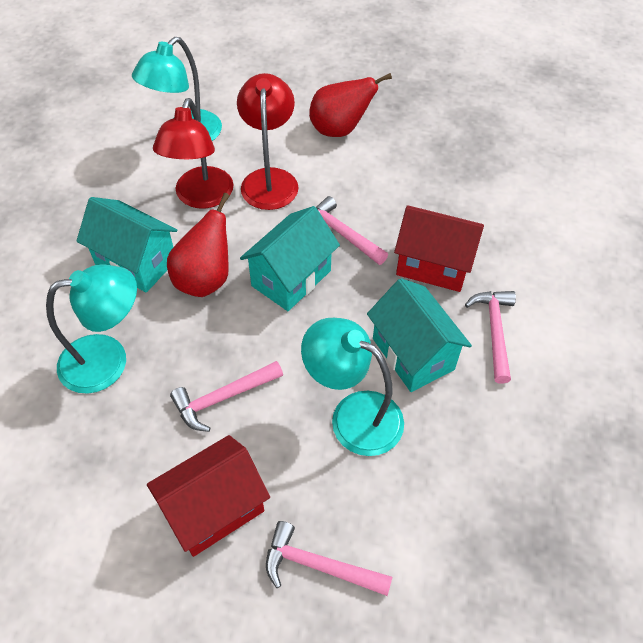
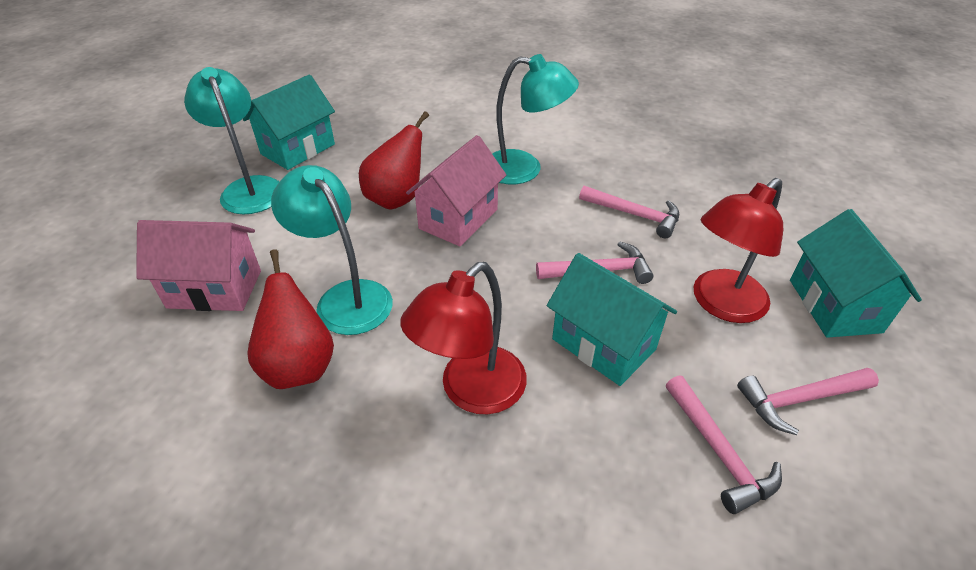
pink house: none = 0 -> [136,220,261,311] [406,135,506,246] = 2
red house: [147,435,270,557] [394,205,484,292] = 2 -> none = 0

